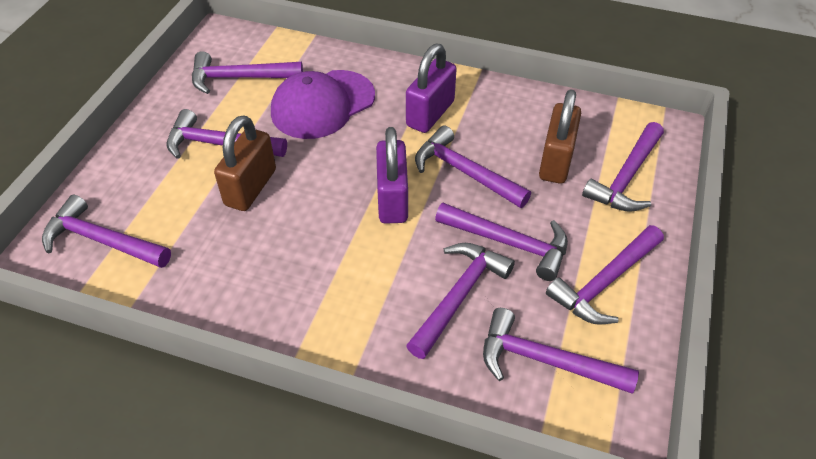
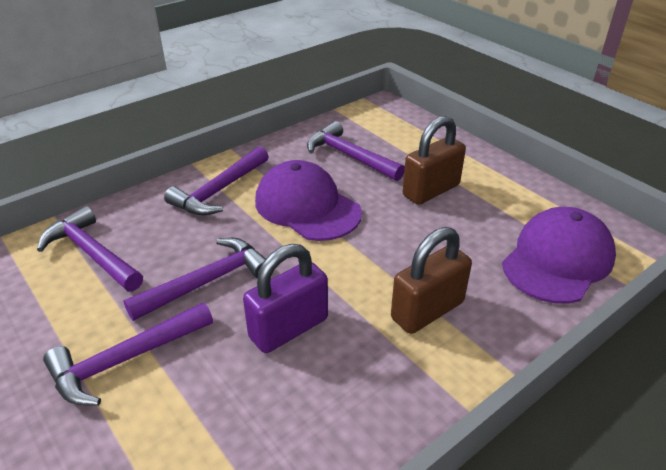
purple cap: [271,70,375,139] = 1 -> [255,160,362,241] [502,207,616,304] = 2
purple hammer: [42,195,171,268] [167,109,287,159] [192,51,303,94] [406,243,515,359] [415,126,531,208] [435,203,568,281] [483,308,639,394] [546,225,664,325] [582,122,664,212] = 9 -> [37,206,143,292] [43,302,213,406] [123,238,266,321] [164,146,269,216] [307,121,405,181] = 5
purple padlock: [376,127,408,224] [406,44,457,133] = 2 -> [243,244,328,353] = 1

